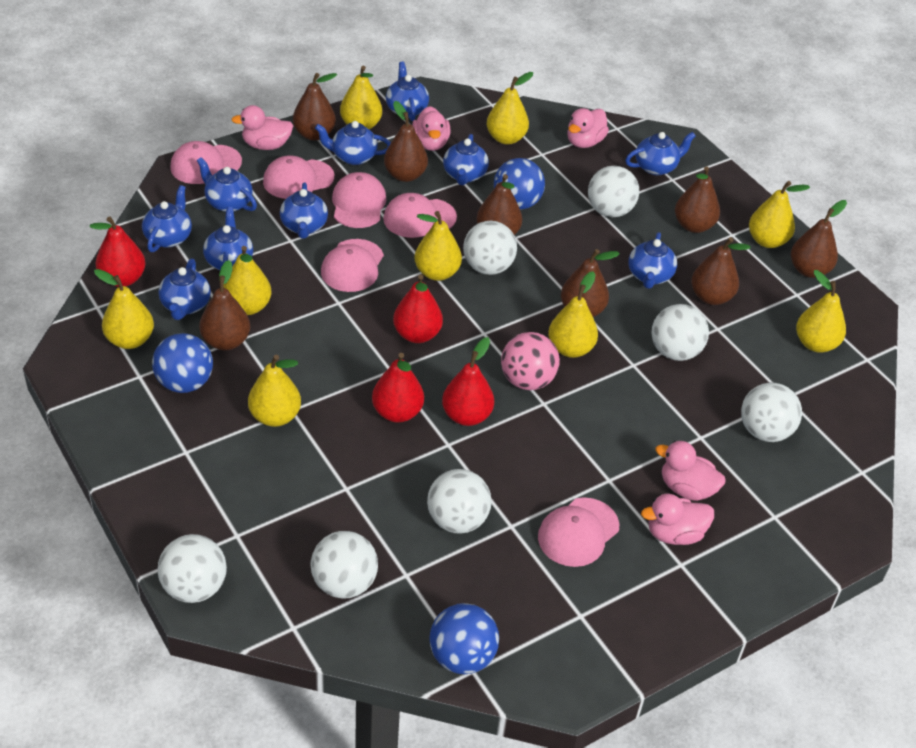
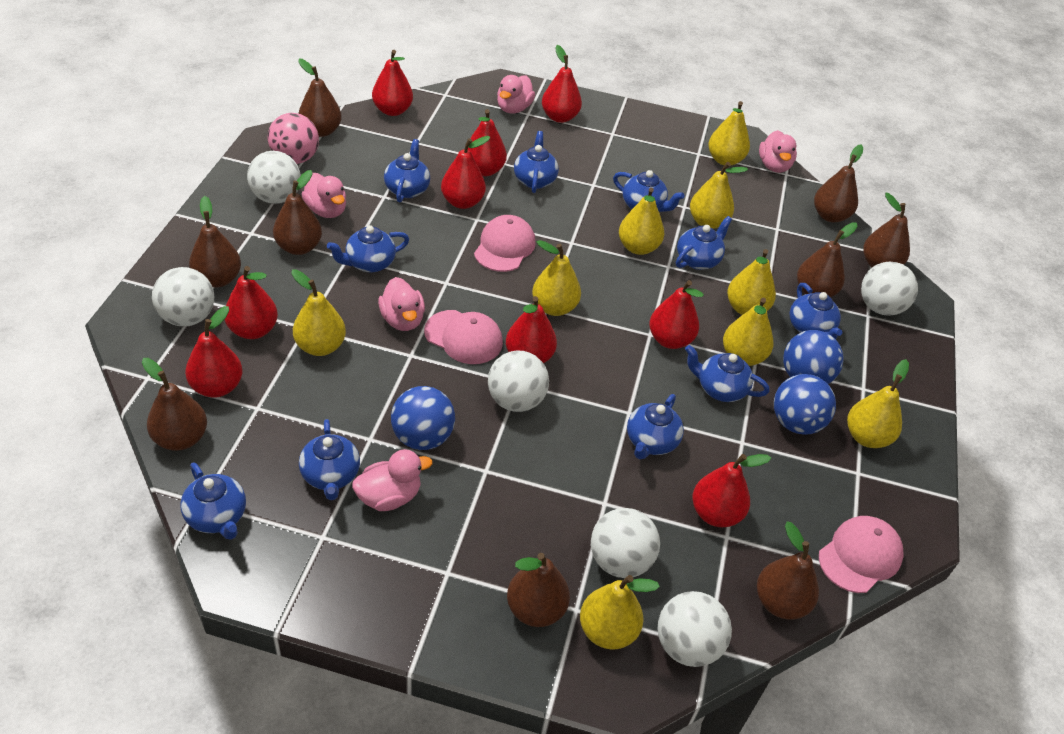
brown pear: [199,260,250,350] [293,73,337,141] [384,101,428,182] [476,174,522,235] [561,249,620,317] [675,166,720,233] [691,237,750,305] [791,200,847,278] = 8 -> [142,358,207,451] [189,196,241,287] [273,170,322,255] [298,59,342,137] [507,553,570,627] [757,521,819,620] [797,222,858,297] [814,144,863,222] [863,193,910,267] = 9
pink cap: [170,141,242,184] [263,156,334,199] [321,239,384,292] [332,172,387,228] [383,193,457,238] [538,497,619,567] = 6 -> [424,310,503,364] [474,215,536,272] [819,516,904,593] = 3
red pear: [90,217,145,287] [372,353,424,423] [393,274,443,343] [442,337,494,426] = 4 -> [185,306,243,397] [225,266,278,339] [372,50,413,116] [441,136,490,209] [468,109,507,176] [506,296,557,363] [542,45,582,123] [649,280,704,349] [692,454,771,527] = 9
white ball: [158,534,227,603] [311,531,378,599] [427,469,492,534] [463,221,517,275] [588,166,639,217] [651,304,709,361] [741,382,802,442] = 7 -> [152,267,214,326] [247,151,301,204] [488,351,549,412] [591,508,660,578] [657,591,732,667] [861,261,918,316] = 6

